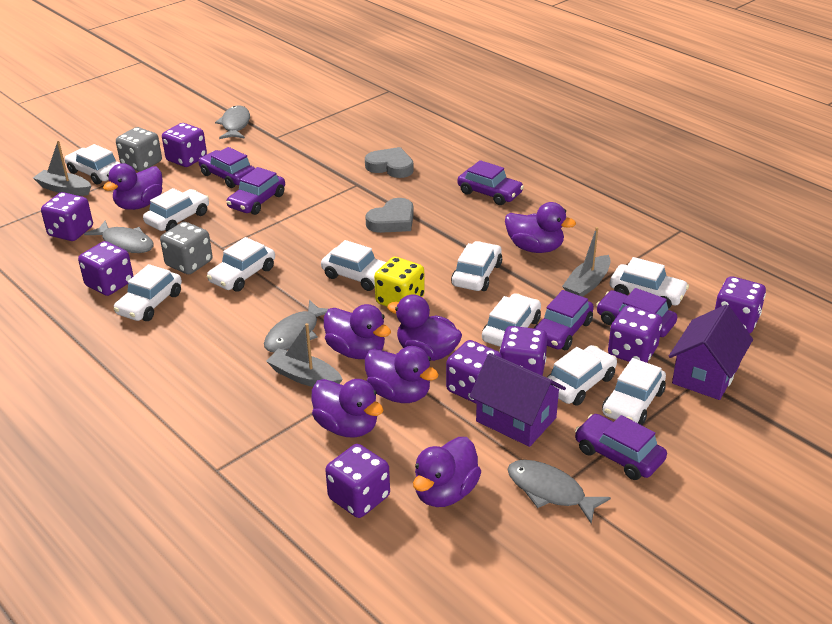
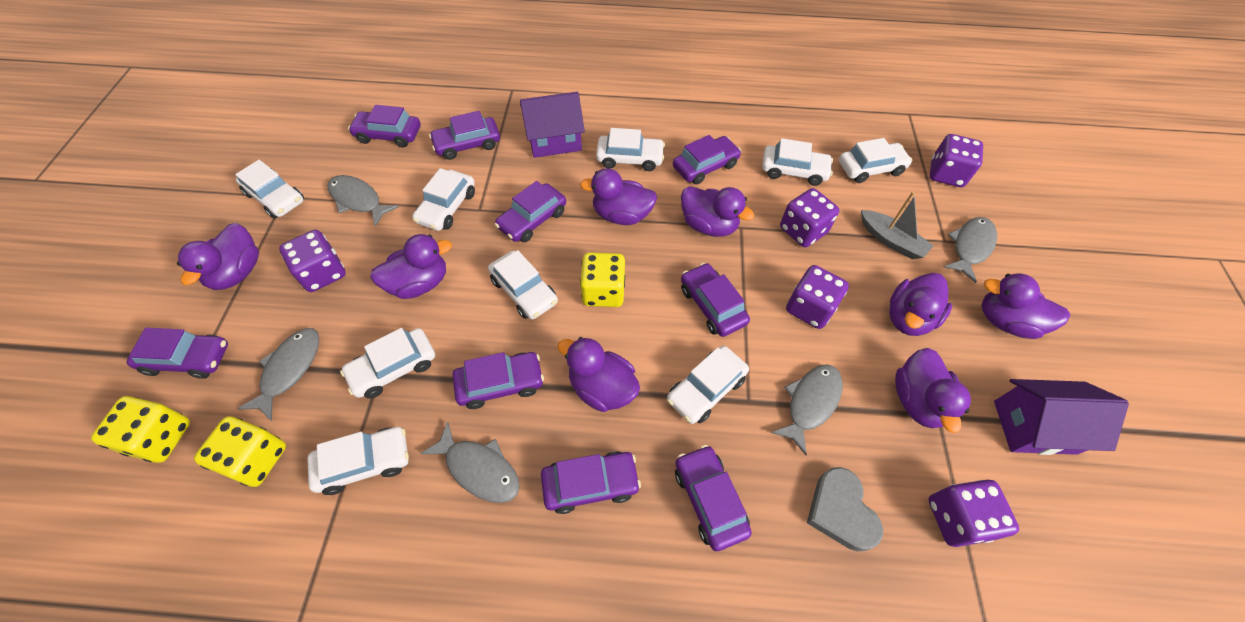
grey boat: [33,141,91,196] [266,323,343,387] [562,227,611,297] = 3 -> [861,191,933,259] = 1
grey dice: [116,127,162,172] [160,222,212,274] = 2 -> none = 0
grey fish: [84,220,154,253] [215,105,250,139] [264,300,328,352] [507,460,611,524] = 4 -> [237,328,319,421] [327,175,399,226] [420,421,520,503] [771,364,843,455] [944,217,997,283] = 5
grey heart: [365,147,414,178] [365,198,414,233] = 2 -> [807,467,883,552] = 1
purple car: [198,147,255,188] [227,167,285,215] [457,160,524,205] [534,290,594,350] [575,414,667,480] [596,288,677,337] = 6 -> [127,328,228,379] [348,105,420,148] [429,111,500,160] [453,352,544,409] [495,181,566,243] [541,451,641,514] [673,135,741,185] [675,445,752,551] [681,263,750,337] = 9
purple dice: [41,192,93,241] [78,241,133,296] [162,123,207,167] [325,444,390,518] [446,340,502,404] [500,326,547,376] [608,305,662,363] [715,276,766,334] = 8 -> [279,230,346,292] [780,188,839,247] [786,265,849,329] [928,480,1019,547] [930,134,983,187] = 5
purple duck: [103,163,163,210] [311,379,383,438] [324,304,391,359] [365,346,438,403] [387,295,462,361] [413,437,481,507] [505,202,576,253] = 7 -> [177,223,259,290] [370,234,452,299] [557,337,640,412] [580,168,657,225] [681,186,754,237] [889,273,952,336] [895,348,971,433] [981,273,1070,339] = 8
white car: [65,144,121,185] [114,264,182,321] [143,188,209,231] [207,237,275,292] [321,240,386,291] [451,241,502,291] [482,293,541,347] [547,345,617,406] [602,358,666,425] [610,257,689,309] = 10 -> [235,160,304,219] [307,427,409,495] [340,328,435,399] [412,168,475,231] [488,250,558,319] [596,128,665,171] [667,346,749,424] [762,138,833,186] [839,138,912,183] = 9
yellow dice: [374,257,425,306] = 1 -> [91,396,190,463] [194,416,286,487] [580,252,625,307] = 3

